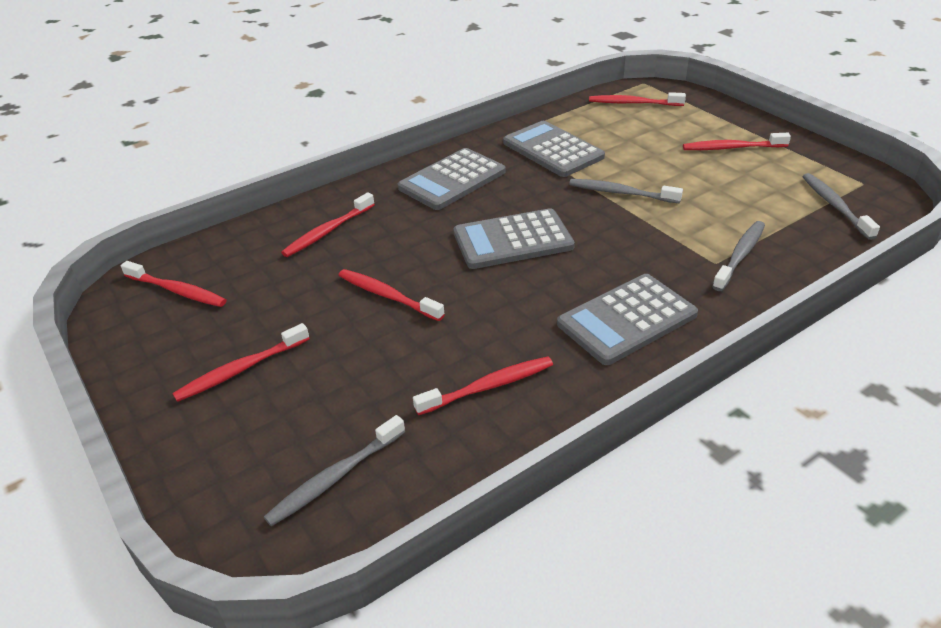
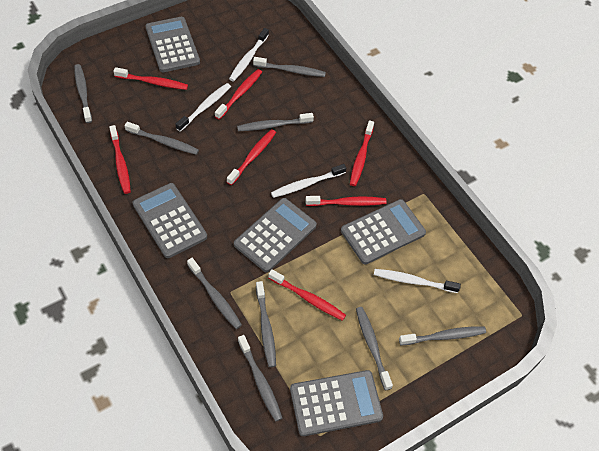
grey calculator: [398,148,505,210] [453,208,575,269] [503,121,605,177] [557,274,698,365] = 4 -> [132,183,207,258] [145,17,200,72] [234,198,317,272] [290,370,383,436] [341,199,426,265] = 5
grey toothbrush: [264,415,405,526] [569,179,683,203] [712,221,765,291] [802,173,880,240] = 4 -> [74,64,92,123] [125,122,199,155] [187,258,242,329] [237,113,314,131] [238,335,282,422] [253,57,326,77] [256,281,276,367] [356,307,393,390] [399,326,486,345] = 9
white toothbrush: none = 0 -> [176,83,231,131] [229,28,269,81] [271,164,346,198] [374,269,461,293] = 4

